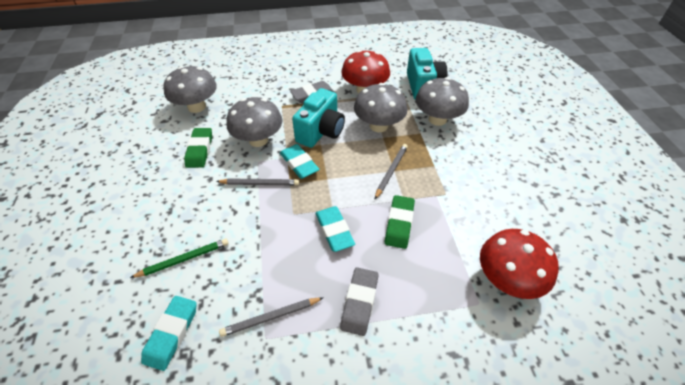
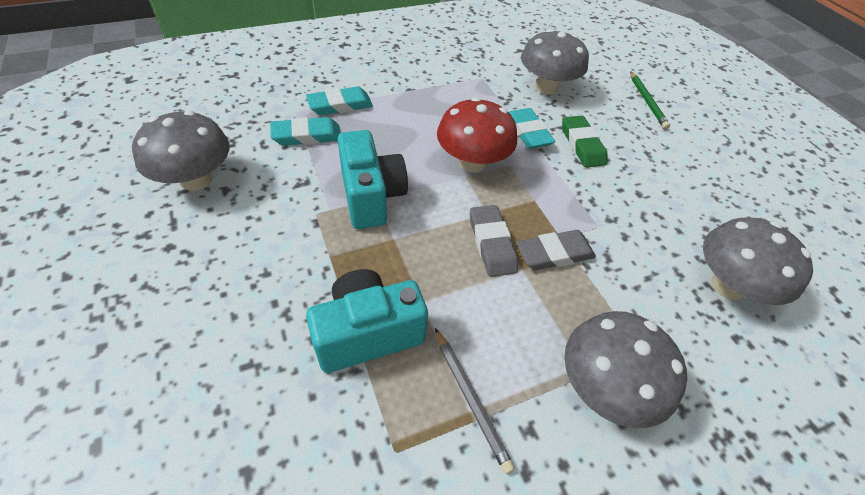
green eraser: [184,128,212,168] [385,195,415,249] = 2 -> [562,116,608,168] = 1
grey pencil: [216,178,299,185] [219,297,324,337] [375,144,408,199] = 3 -> [435,328,515,474] = 1
red mushroom: [341,50,390,94] [480,229,559,299] = 2 -> [437,97,517,173] = 1

